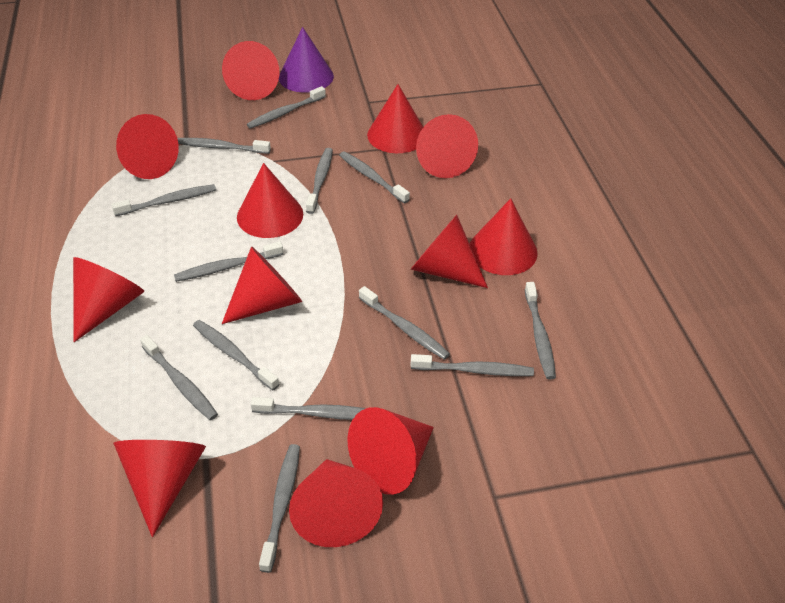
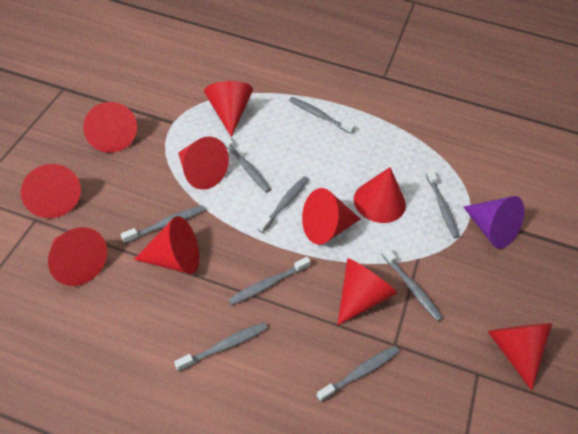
grey toothbrush: [111,184,216,216] [140,335,218,421] [174,242,283,282] [178,138,271,154] [193,320,279,390] [247,86,326,129] [250,397,366,420] [259,444,300,573] [306,148,333,214] [339,151,410,204] [359,286,450,360] [410,354,534,376] [525,282,556,379] = 13 -> [121,205,205,244] [174,322,267,371] [221,134,271,193] [228,257,310,305] [258,176,309,233] [289,97,355,134] [316,346,399,402] [381,247,443,321] [426,169,460,238] = 9
red cone: [73,257,144,342] [113,440,206,537] [116,114,179,179] [222,41,279,100] [222,246,302,324] [237,163,303,238] [289,459,383,547] [348,407,434,495] [367,84,423,153] [410,215,488,288] [416,114,478,178] [470,198,538,275] = 12 -> [21,164,81,218] [48,227,107,286] [83,102,137,153] [134,216,199,274] [178,137,229,190] [204,81,253,137] [302,188,361,245] [338,258,397,325] [354,167,406,223] [487,323,553,391] = 10

